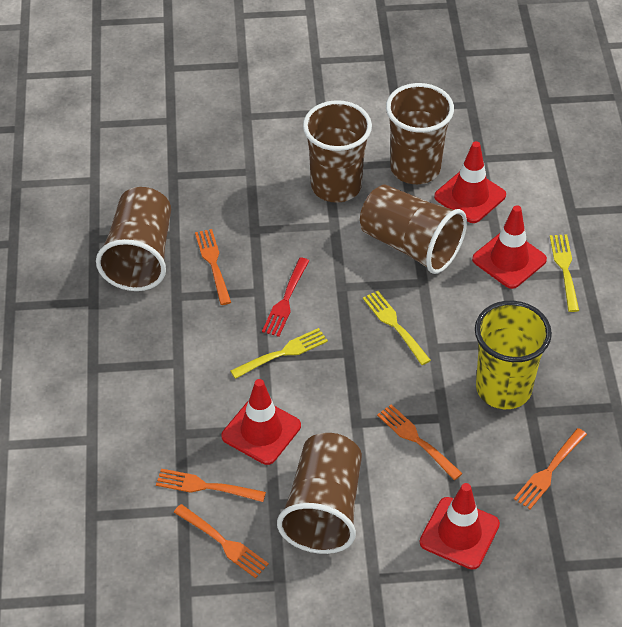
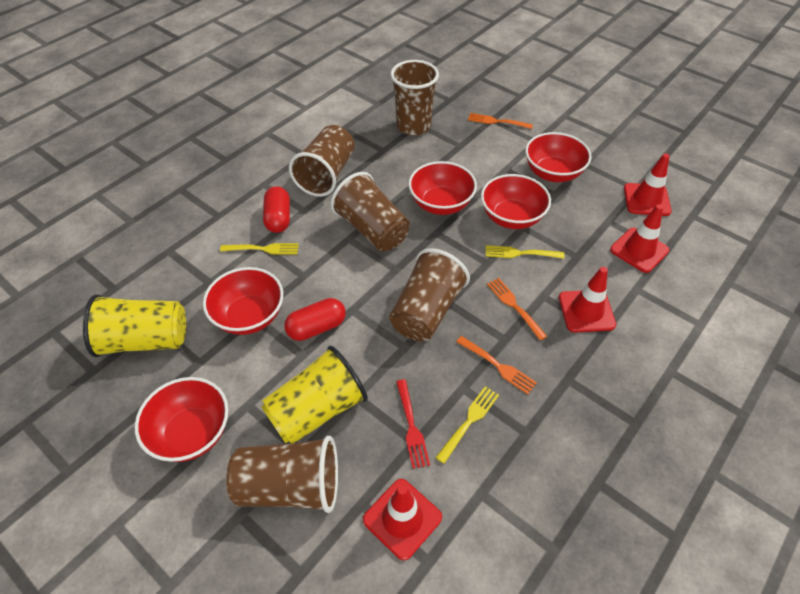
orange fork: [156,469,266,502] [174,504,269,578] [195,229,231,305] [377,404,463,480] [514,428,587,509] = 5 -> [456,336,537,394] [468,113,533,129] [487,278,547,340] = 3
red bowl: none = 0 -> [135,377,229,462] [203,267,283,335] [408,161,477,215] [481,174,551,229] [525,132,591,182] = 5
red capsule: none = 0 -> [263,186,290,233] [284,298,346,341] = 2
yellow cup: [475,301,552,409] = 1 -> [83,294,186,357] [261,346,368,444] = 2

